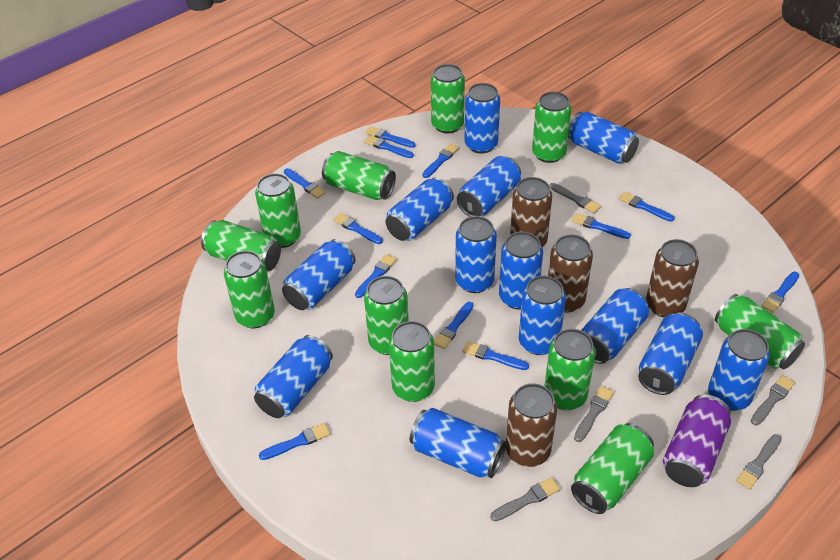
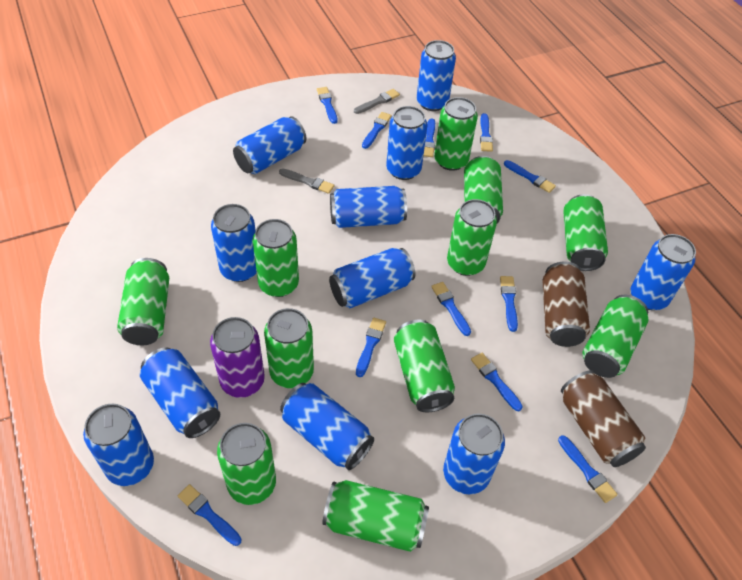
blue brush: [259,423,330,460] [284,168,326,199] [333,213,383,244] [355,254,397,298] [364,135,414,158] [366,126,416,148] [422,144,459,178] [434,302,473,349] [462,341,529,370] [572,213,631,239] [619,192,675,222] [761,272,799,313] = 12 -> [178,484,242,546] [317,87,337,124] [356,318,386,377] [362,112,392,149] [424,119,435,157] [431,282,471,336] [471,353,523,411] [480,113,493,152] [500,276,518,332] [504,160,556,193] [558,435,618,503] = 11
blue can: [254,335,333,418] [282,239,356,310] [386,177,454,241] [410,408,506,478] [455,216,497,293] [457,156,521,217] [465,83,500,154] [499,232,543,309] [519,276,566,355] [568,112,639,164] [581,288,649,364] [638,313,703,395] [708,329,770,411] = 13 -> [83,404,154,486] [140,347,220,438] [211,204,257,282] [233,116,306,174] [280,383,374,470] [329,248,416,308] [330,186,407,228] [386,106,427,180] [417,40,456,111] [443,413,505,494] [631,234,696,310] = 11
brown can: [506,383,557,467] [510,177,552,247] [548,235,593,313] [646,239,699,317] = 4 -> [543,262,590,347] [561,370,646,467] = 2
grey brush: [490,477,560,521] [550,183,601,213] [574,386,614,442] [736,434,782,489] [751,375,795,425] = 5 -> [279,168,334,194] [354,89,400,114] = 2

